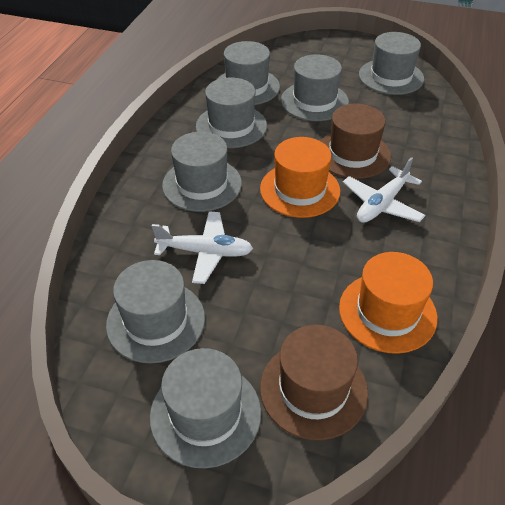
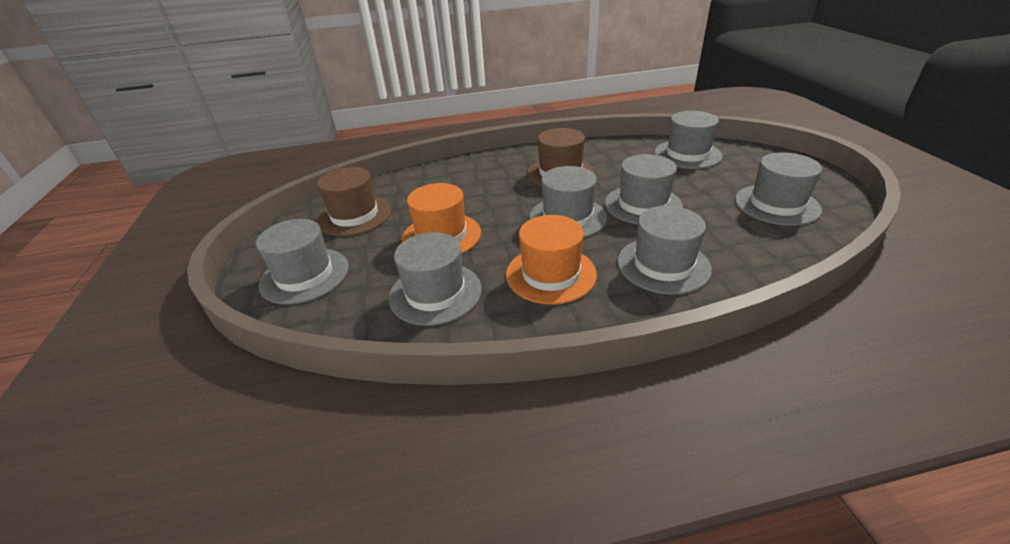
white plane: [152,211,253,284] [343,157,425,223] = 2 -> none = 0

